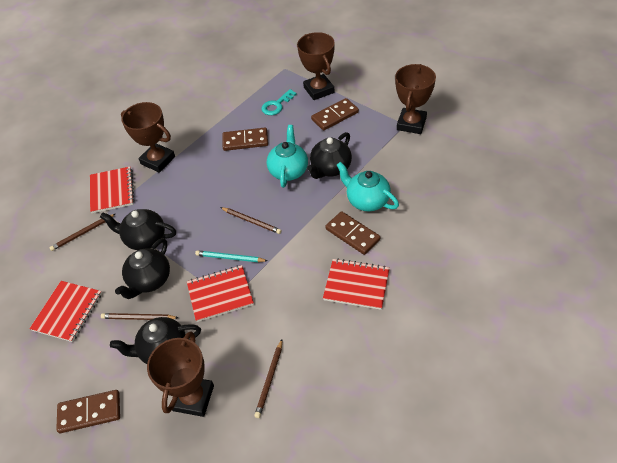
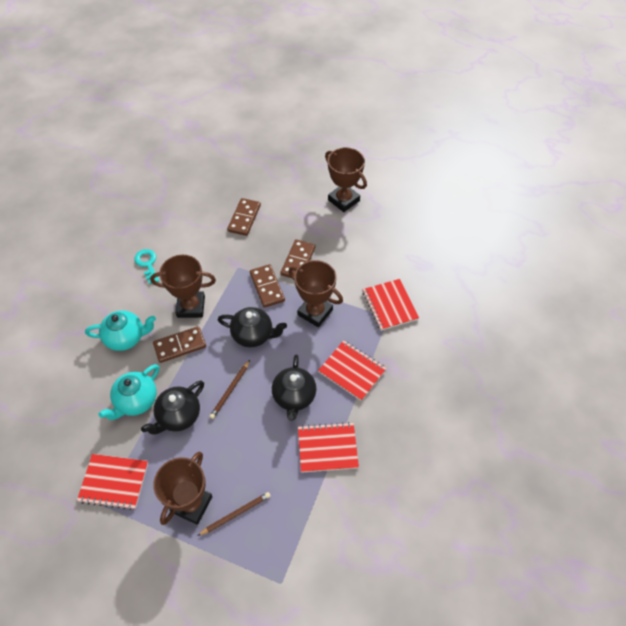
black teapot: [100,209,176,250] [110,317,201,364] [115,238,170,299] [307,132,352,179] = 4 -> [141,381,204,435] [218,307,287,347] [272,354,316,421] = 3
brown pencil: [49,214,115,251] [101,313,179,320] [220,207,282,234] [254,339,282,418] = 4 -> [197,492,270,536] [209,360,250,419] = 2
turquoise pencil: [195,250,268,262] = 1 -> none = 0

